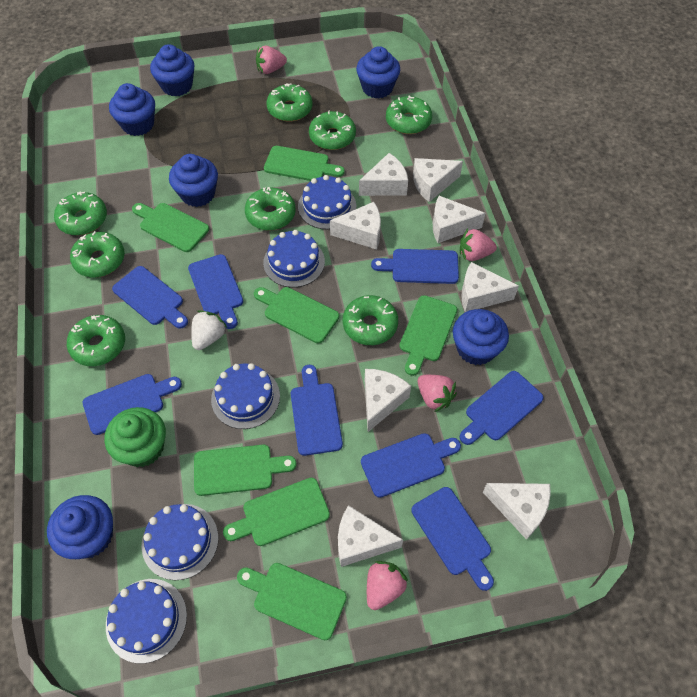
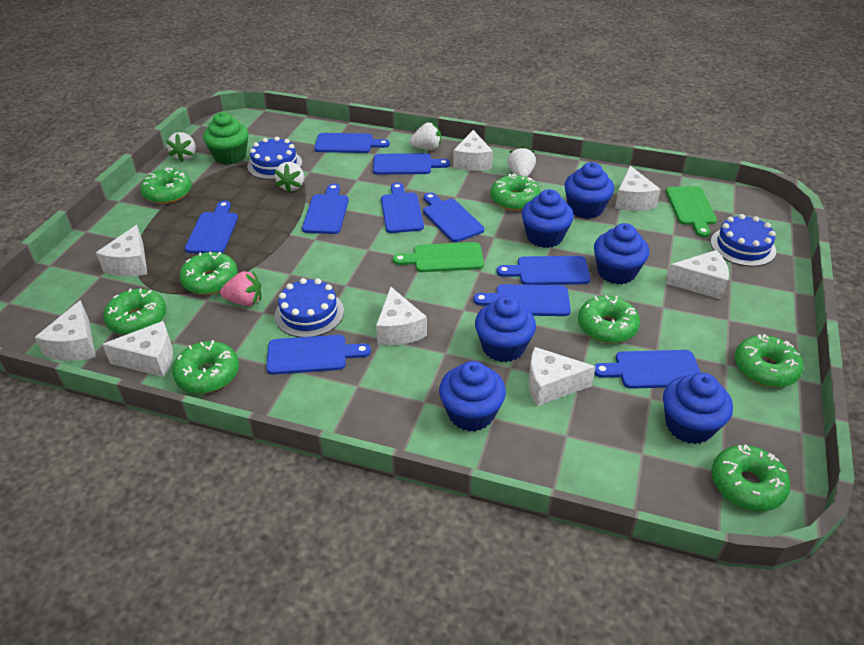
blue cake: [106,579,187,664] [142,504,218,580] [211,363,280,429] [263,230,325,288] [298,175,356,229] = 5 -> [247,137,302,180] [274,278,344,337] [711,214,776,267] = 3
blue cutting board: [83,374,182,435] [112,266,188,329] [188,254,243,329] [291,365,343,456] [361,433,461,498] [371,249,459,284] [411,487,494,591] [459,371,544,445] = 8 -> [185,201,238,253] [266,335,371,375] [302,184,349,234] [314,133,390,153] [373,153,450,175] [381,183,424,233] [423,193,484,242] [473,284,571,316] [497,256,591,285] [594,350,701,389] = 10
green cutting board: [132,203,209,252] [194,445,296,496] [223,478,330,546] [237,563,347,640] [254,287,339,343] [264,146,345,181] [399,295,457,376] = 7 -> [393,242,484,272] [666,186,717,237] = 2
pink strawberry: [256,45,287,74] [367,561,408,610] [418,375,457,412] [460,229,497,261] = 4 -> [220,271,261,306] = 1
white strawberry: [191,310,227,350] = 1 -> [166,132,196,162] [274,162,304,193] [410,122,441,150] [507,146,536,177] = 4

